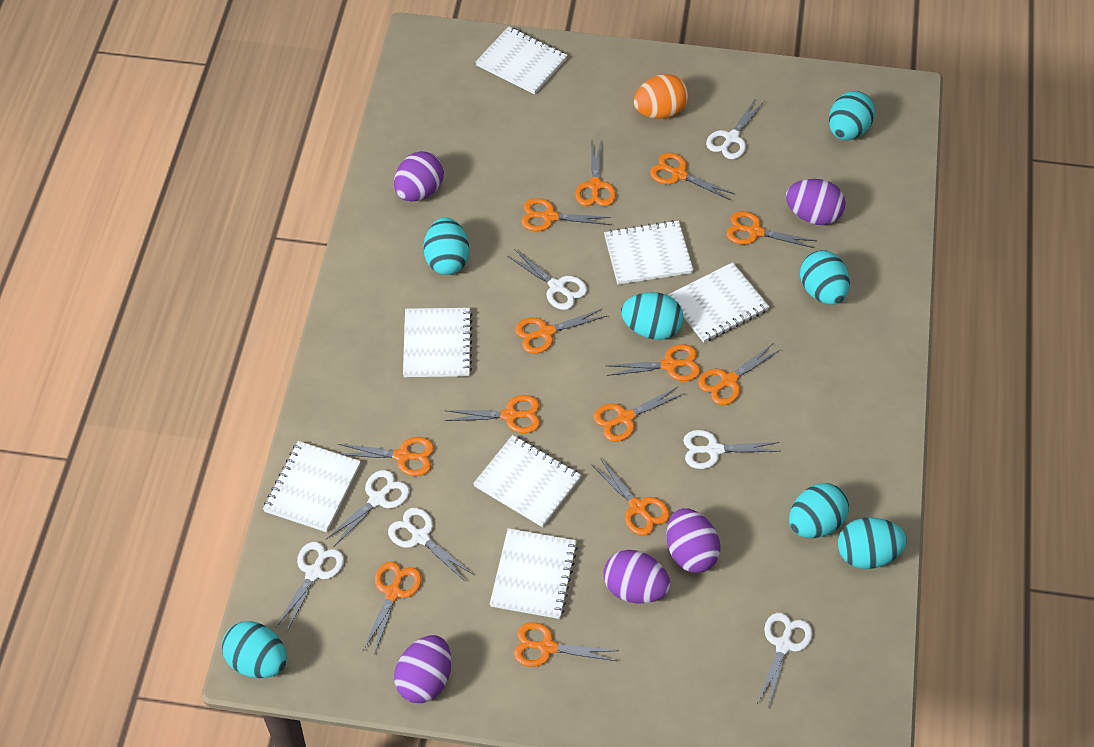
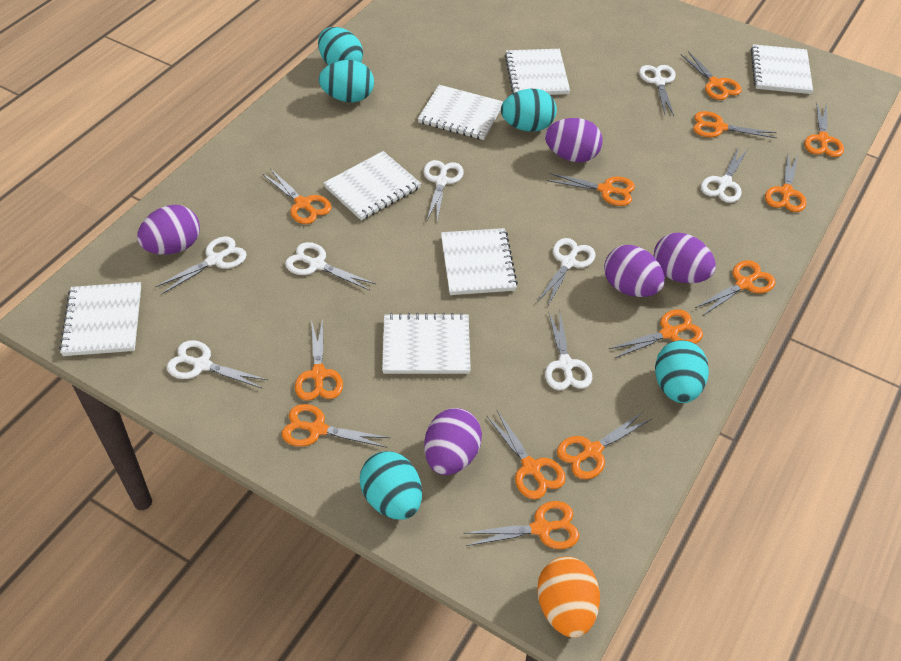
turquoise egg: [222,621,287,678] [424,218,469,275] [621,292,683,340] [789,483,849,538] [800,250,850,305] [829,91,875,140] [838,517,907,569] = 7 -> [318,27,363,65] [319,60,374,102] [360,451,422,520] [501,89,557,131] [655,340,709,403] = 5
white scissors: [276,542,344,633] [325,470,409,546] [388,508,474,582] [507,249,587,310] [683,430,781,469] [706,98,765,159] [757,613,813,709] = 7 -> [155,236,247,294] [167,340,268,389] [285,242,376,291] [423,160,464,222] [538,238,595,307] [545,311,592,390] [639,65,676,116] [701,146,748,203] = 8

